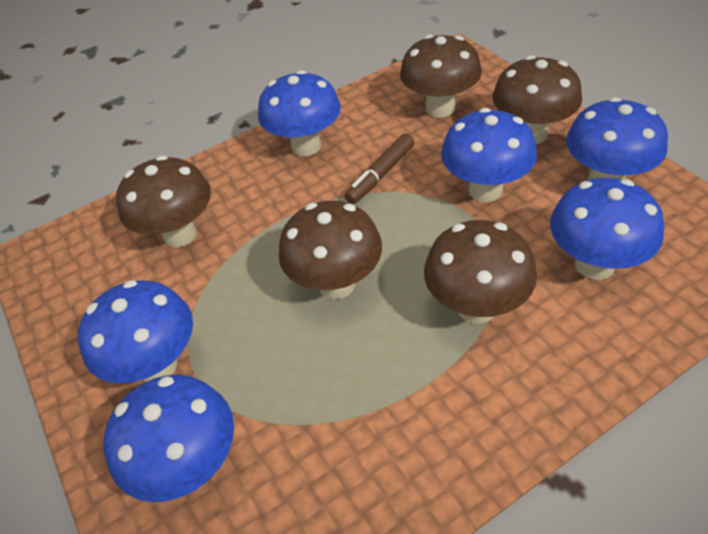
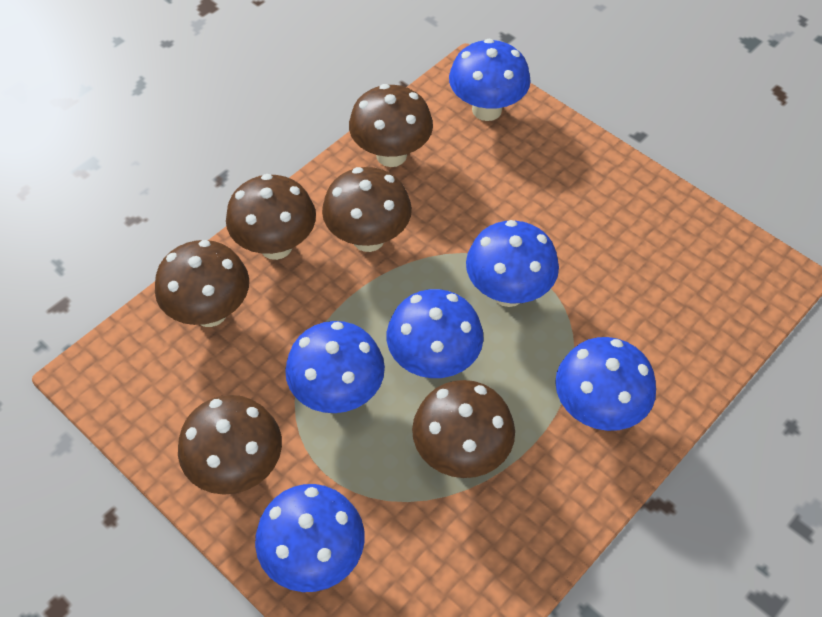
brown marker: [344,133,414,204] = 1 -> none = 0
brown mushroom: [116,155,211,247] [279,200,382,299] [400,35,482,118] [424,220,537,324] [493,55,582,144] = 5 -> [155,240,249,327] [178,395,282,495] [226,174,316,260] [322,167,412,252] [349,84,433,167] [412,380,515,478] = 6

